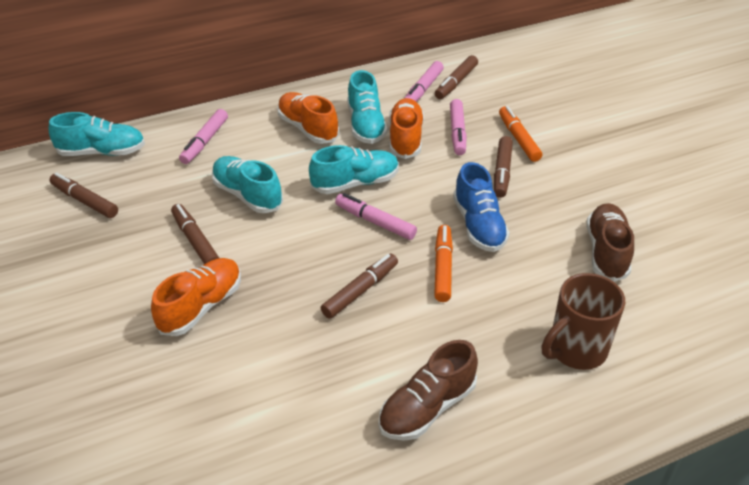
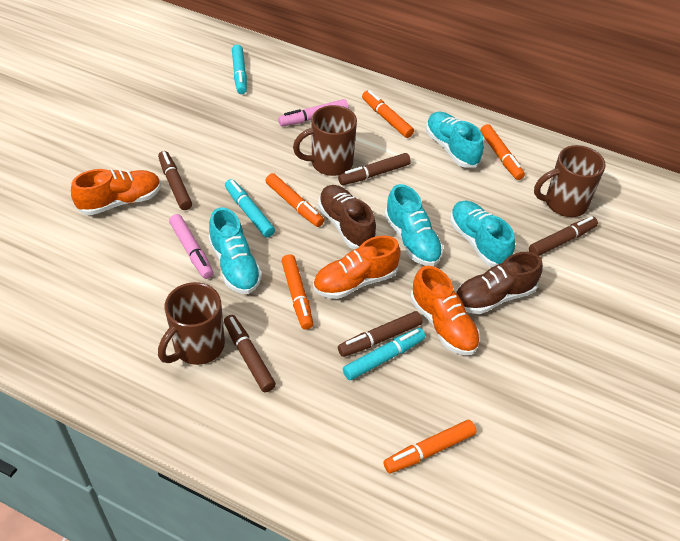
blue shoe: [453,162,510,252] = 1 -> none = 0
brown mug: [542,273,625,370] = 1 -> [158,282,225,365] [293,105,357,176] [534,145,606,217] = 3
orange marker: [434,225,453,302] [499,106,542,162] = 2 -> [265,173,324,227] [281,254,313,330] [362,90,414,138] [383,420,476,473] [480,124,525,180] = 5
pink marker: [179,109,228,164] [335,193,417,240] [404,61,444,102] [450,99,467,155] = 4 -> [169,214,214,279] [278,99,348,126] = 2
turquoise marker: none = 0 -> [225,179,275,238] [232,45,247,94] [343,328,425,380] = 3

